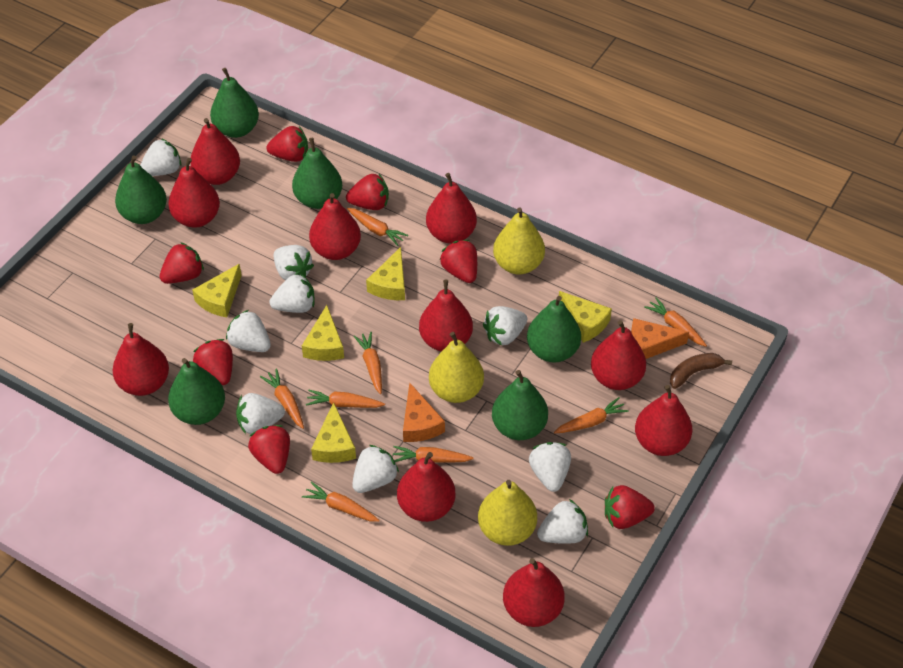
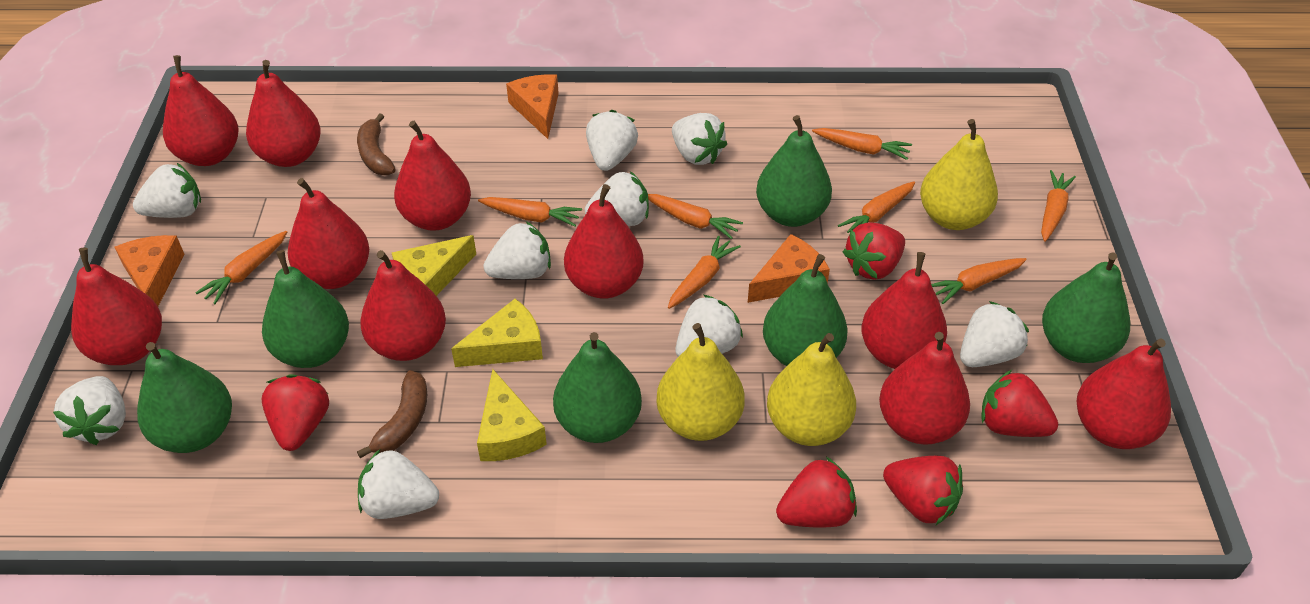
brown banana: [670,353,732,389] = 1 -> [357,113,396,175] [357,370,427,458] = 2
orange cheese: [403,383,445,442] [631,318,689,359] = 2 -> [115,235,185,306] [506,74,559,139] [748,234,830,303] = 3
red strawberry: [160,242,204,284] [193,339,233,385] [248,425,290,474] [266,126,308,162] [346,174,389,210] [440,240,477,283] [605,485,655,529] = 7 -> [261,374,329,451] [776,457,857,528] [843,222,905,280] [883,456,963,525] [981,370,1058,437] = 5
yellow cheese: [192,264,242,317] [302,305,344,361] [311,402,356,463] [366,247,405,300] [559,291,612,343] = 5 -> [392,235,476,296] [451,299,543,367] [477,369,547,461] = 3

